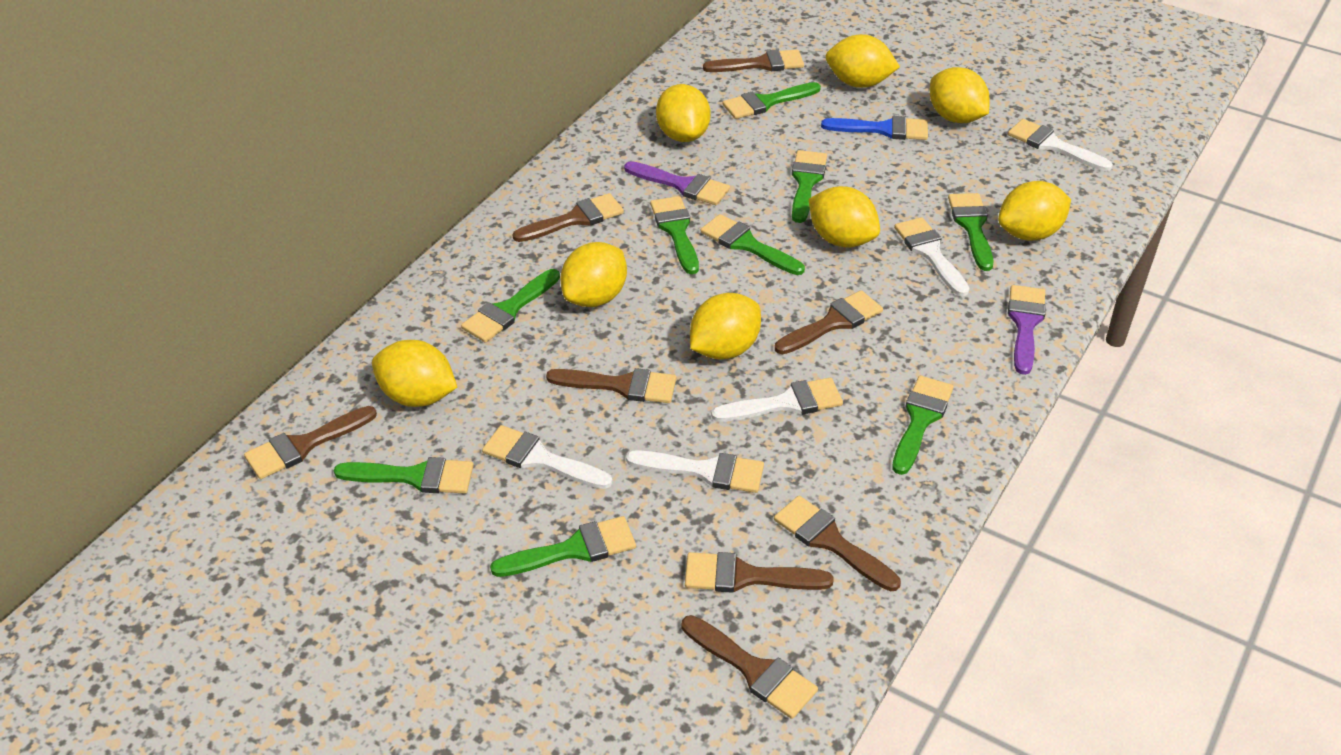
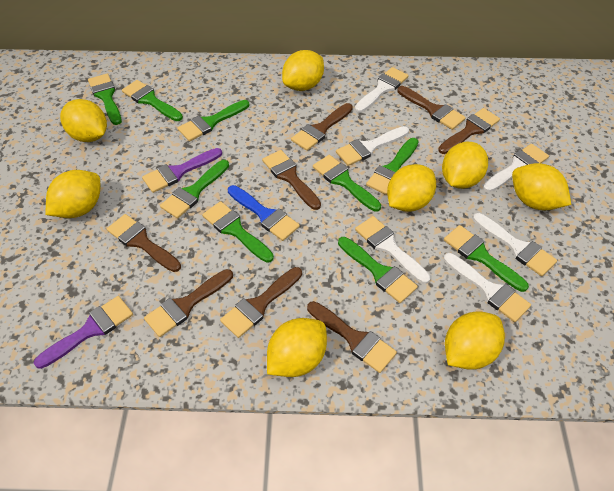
white brush: [482,425,612,489] [626,450,764,493] [711,378,843,422] [894,217,970,296] [1008,119,1113,171] = 5 -> [336,126,409,166] [355,67,408,113] [355,216,430,284] [444,253,531,322] [473,213,557,276] [483,144,549,192] = 6

